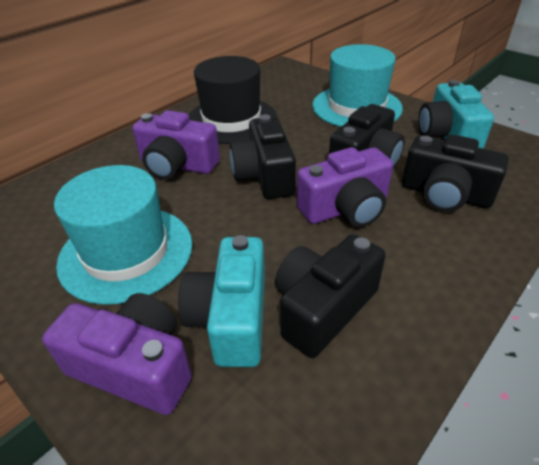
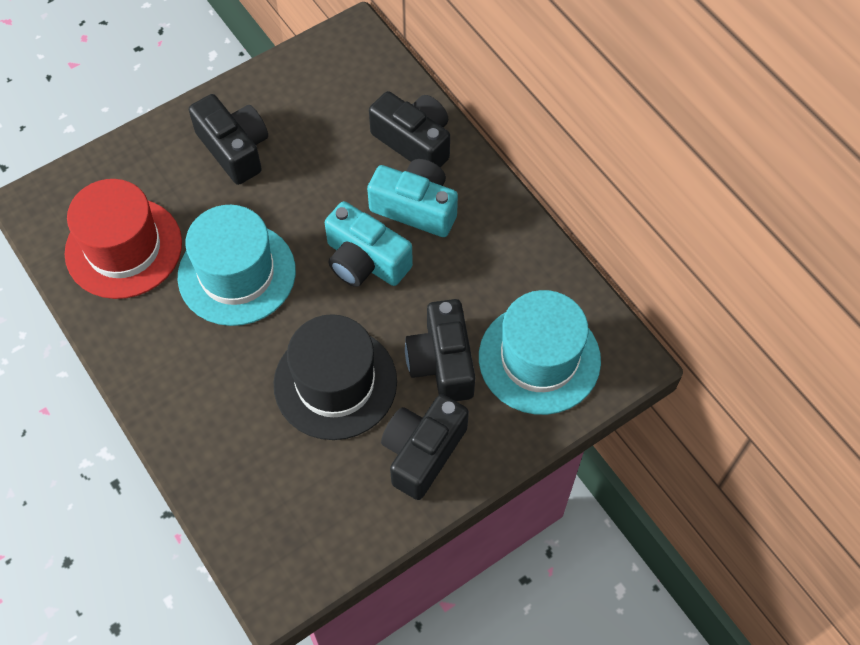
purple camera: [42,293,192,415] [133,110,220,180] [297,147,393,227] = 3 -> none = 0
red hat: none = 0 -> [65,179,182,299] = 1

